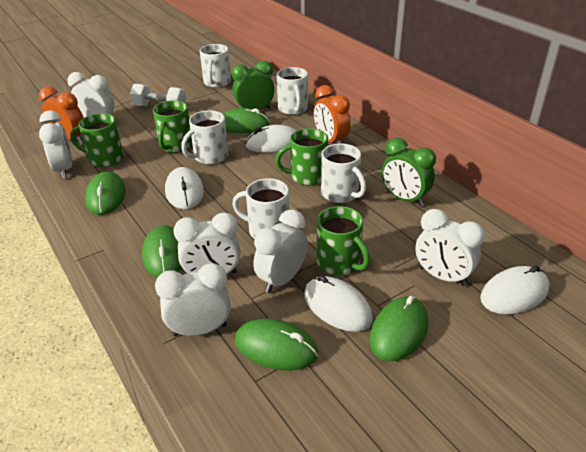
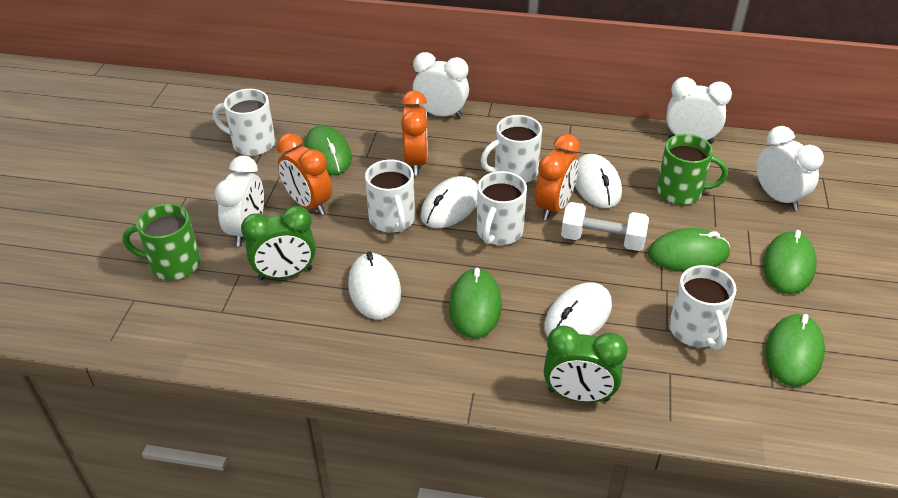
green mug: [70,113,124,167] [153,100,192,153] [275,128,328,185] [317,206,370,275] = 4 -> [122,203,201,280] [657,134,728,205] = 2
orange clock: [39,86,84,144] [314,85,350,144] = 2 -> [276,133,332,215] [401,90,428,175] [535,134,580,221] = 3
white clock: [39,111,72,179] [67,72,115,117] [155,263,231,336] [173,212,241,274] [253,209,308,293] [415,209,485,286] = 6 -> [215,156,264,247] [413,52,469,119] [666,77,732,144] [756,126,824,211] = 4

